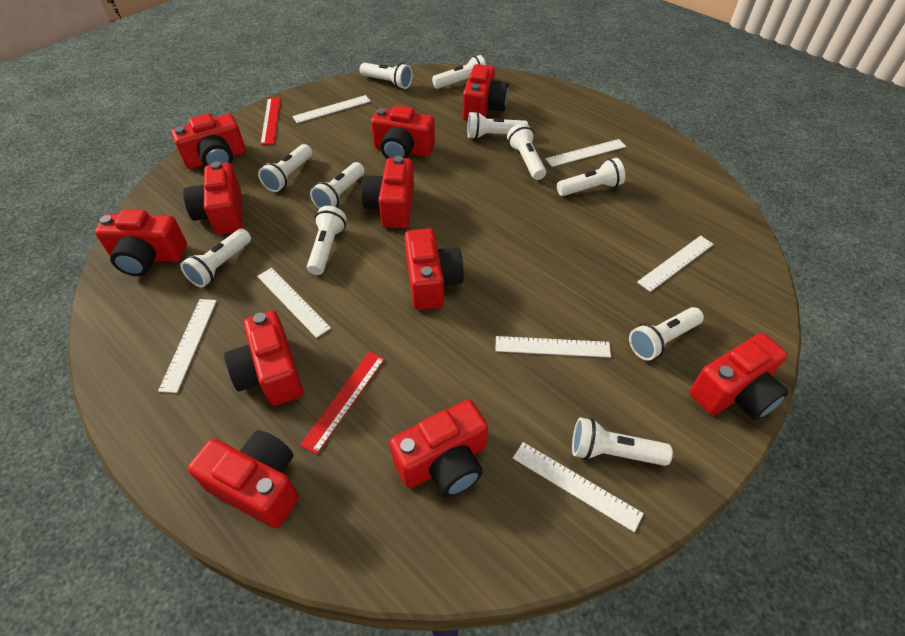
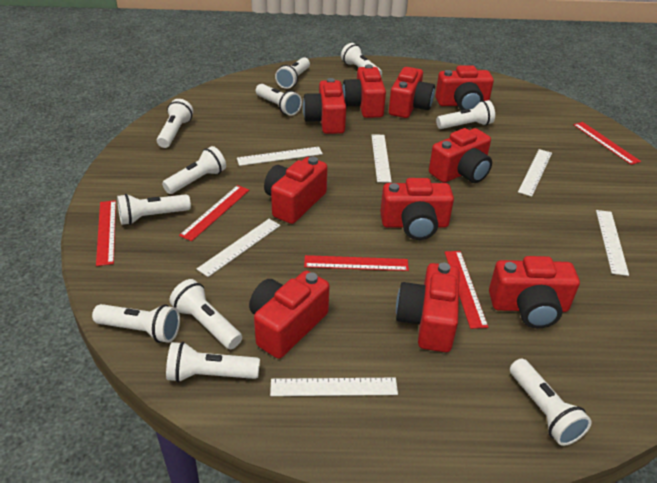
red camera: [95,210,187,276] [171,113,246,169] [183,161,243,235] [188,430,298,528] [224,311,303,406] [361,156,414,228] [371,105,435,159] [390,400,488,497] [404,228,464,310] [463,64,509,121] [690,333,789,420] = 11 -> [249,271,329,359] [264,157,327,224] [303,78,346,134] [342,64,386,118] [380,178,454,240] [389,67,435,118] [396,262,460,352] [429,128,492,183] [435,65,494,110] [489,256,580,328] = 10
red ruler: [260,98,281,145] [300,351,385,454] = 2 -> [96,200,116,266] [179,185,249,241] [304,255,409,271] [445,251,488,329] [573,122,641,165] = 5
white ruler: [158,299,217,393] [257,268,331,338] [292,95,371,123] [496,336,611,358] [513,442,644,532] [545,139,626,167] [637,236,714,292] = 7 -> [197,219,281,277] [237,147,323,166] [270,378,398,396] [371,134,392,183] [518,149,552,197] [596,210,629,276] = 6

